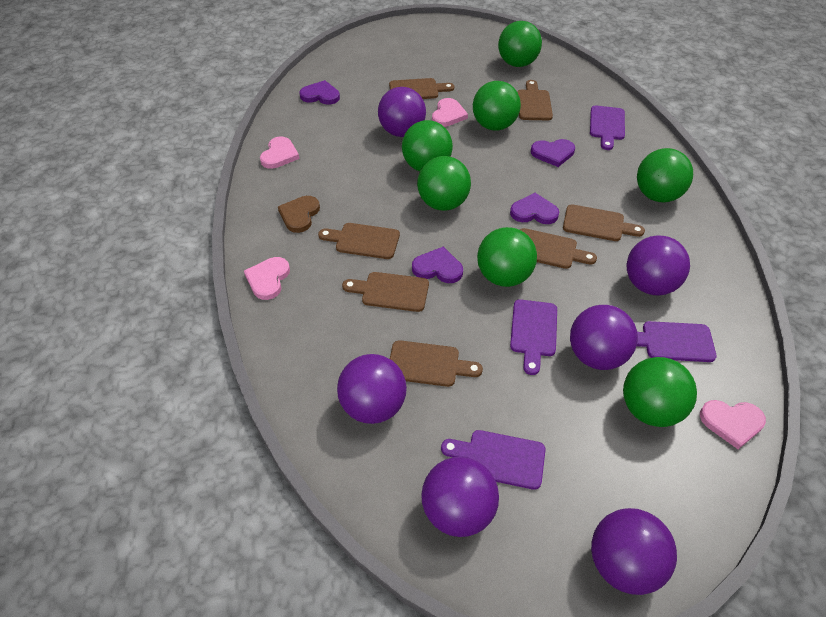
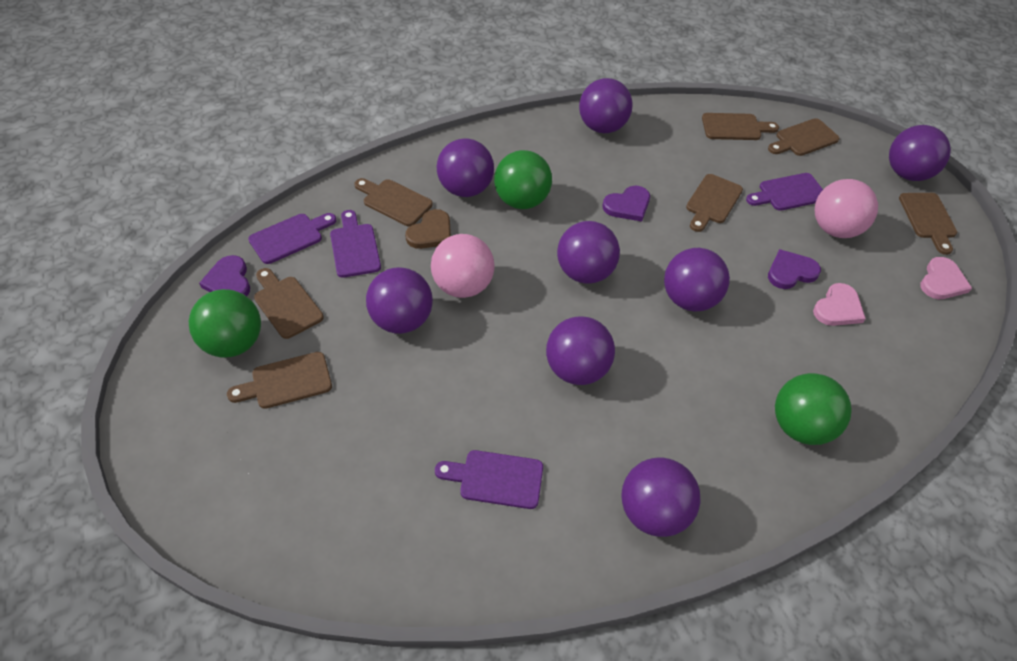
green ball: [402,120,453,171] [417,156,471,211] [473,81,521,131] [477,227,537,287] [498,21,542,67] [623,357,697,427] [637,148,693,202] = 7 -> [189,289,261,358] [494,150,552,209] [775,373,851,445] = 3
pink ball: none = 0 -> [431,234,495,298] [815,179,878,238] = 2
pink heart: [244,257,290,300] [260,136,299,169] [432,98,468,127] [700,400,766,449] = 4 -> [813,283,866,326] [920,257,972,299] = 2
purple ball: [337,354,407,424] [378,87,426,137] [421,457,499,537] [570,305,638,370] [591,508,677,595] [626,236,690,296] = 6 -> [366,267,433,334] [437,138,494,197] [546,316,615,385] [557,221,620,284] [579,78,633,133] [621,457,701,537] [664,248,730,312] [889,125,951,181] = 8
purple heart: [299,80,340,105] [412,247,463,283] [510,193,559,224] [531,139,575,167] = 4 -> [199,255,250,296] [603,186,650,222] [768,249,821,289] = 3

